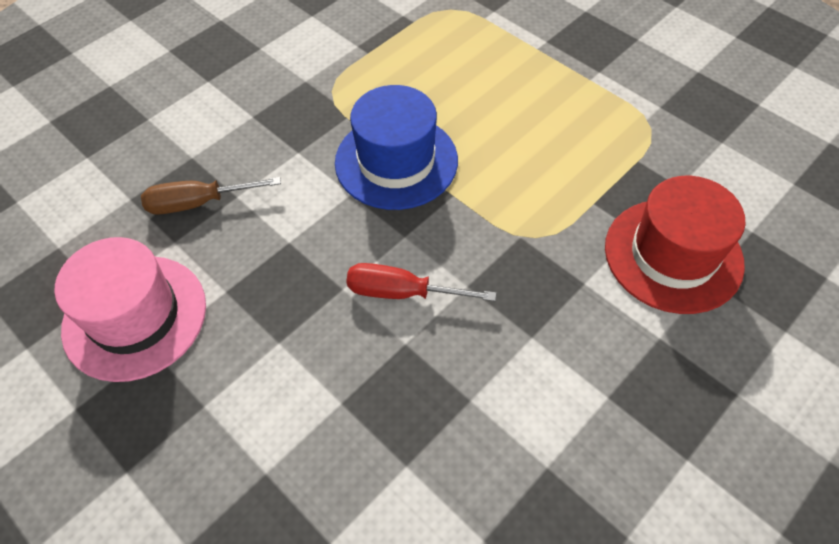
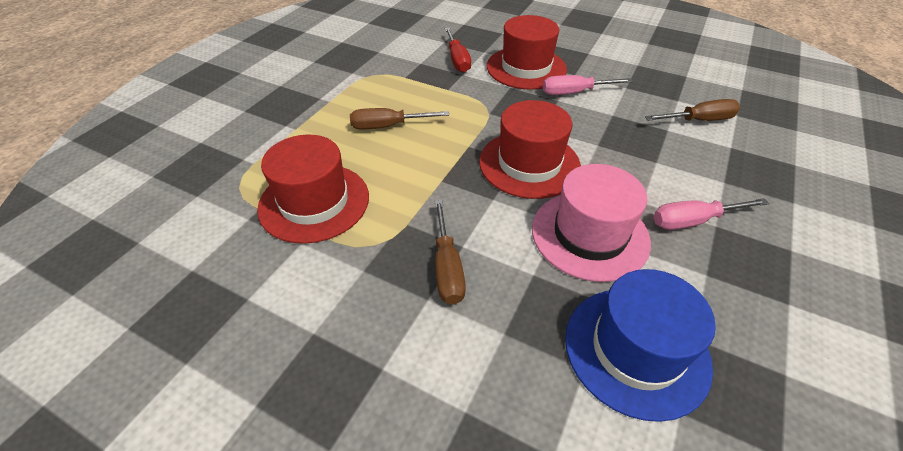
brown screwdriver: [141,177,281,215] = 1 -> [350,108,449,130] [435,200,466,305] [645,99,740,121] = 3
pink screwdriver: none = 0 -> [543,75,633,95] [653,198,769,230] = 2
red hat: [605,176,746,314] = 1 -> [257,135,369,244] [479,100,581,199] [487,15,567,90] = 3

